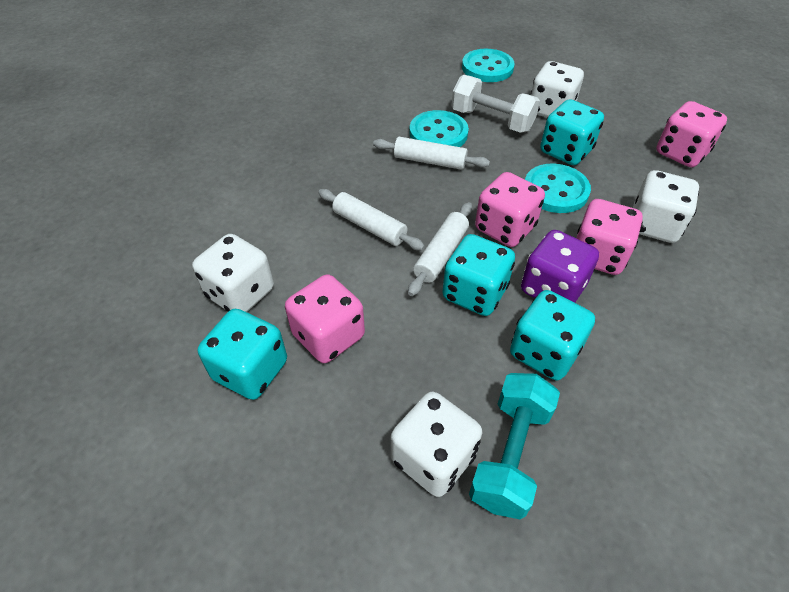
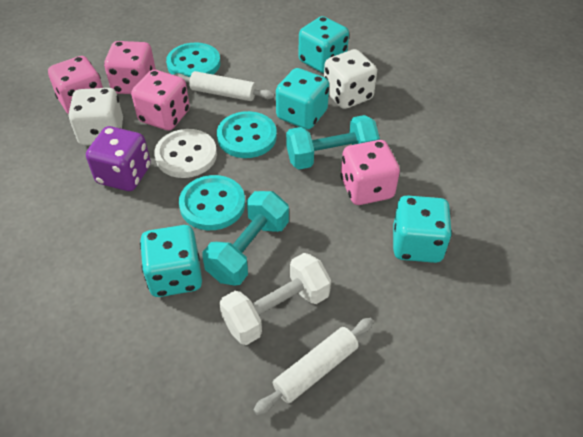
turquoise dumbbell: [469,373,560,520] = 1 -> [202,191,289,286] [286,115,380,170] = 2
white button: none = 0 -> [154,129,217,178] = 1
white dice: [192,234,274,312] [391,392,482,497] [531,61,584,118] [633,170,699,243] = 4 -> [68,88,123,146] [324,49,377,109] = 2
white rolling pin: [318,189,425,250] [373,137,490,170] [408,202,472,296] = 3 -> [173,71,275,101] [253,318,374,415] = 2

